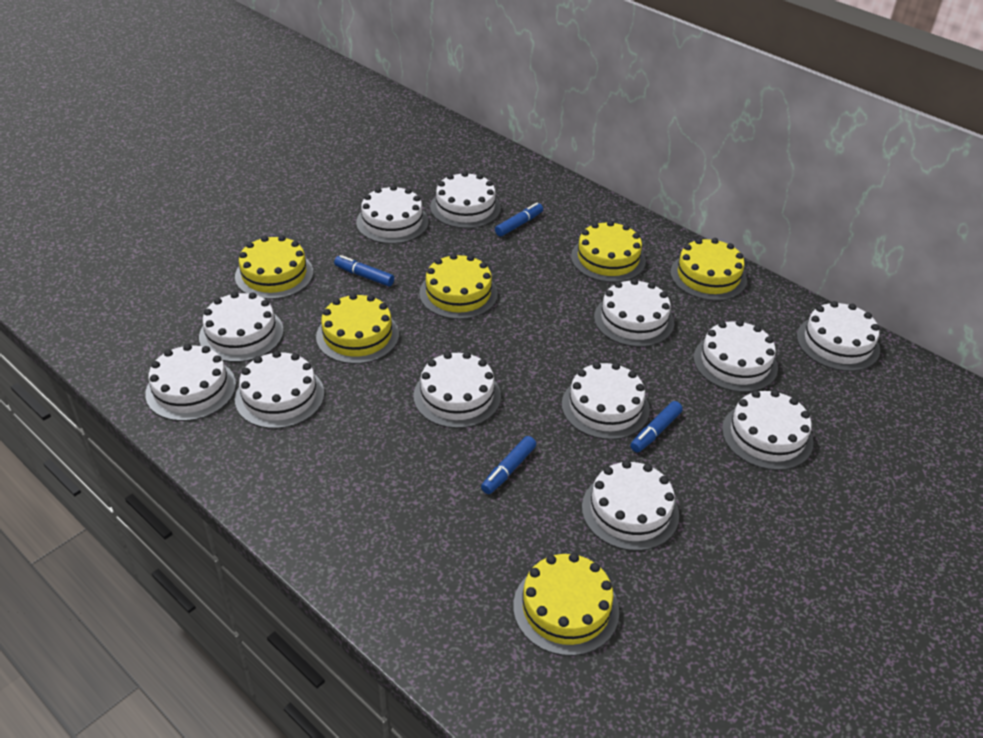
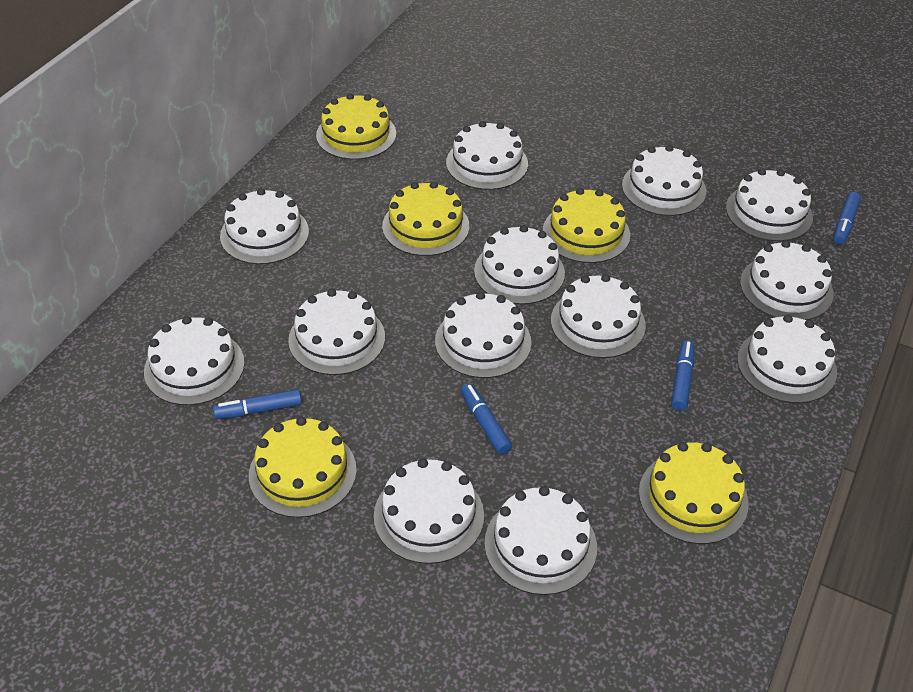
white cake: [145,344,236,421] [199,292,284,362] [235,351,324,429] [356,185,429,244] [413,352,501,428] [430,171,501,228] [562,362,650,440] [582,460,679,551] [594,279,674,347] [694,320,778,392] [722,390,814,470] [797,301,880,371] = 12 -> [144,316,245,405] [220,188,309,264] [288,289,385,375] [374,458,484,564] [435,292,532,378] [446,121,528,190] [474,225,565,304] [484,486,597,595] [551,274,646,358] [622,145,706,216] [726,169,813,241] [737,315,837,403] [740,240,834,320] = 13
yellow cake: [235,235,313,299] [316,293,399,364] [419,253,498,319] [513,553,619,656] [571,221,646,282] [670,238,747,301] = 6 -> [249,417,357,518] [316,93,396,160] [382,181,469,256] [543,188,630,263] [639,442,749,544] = 5

